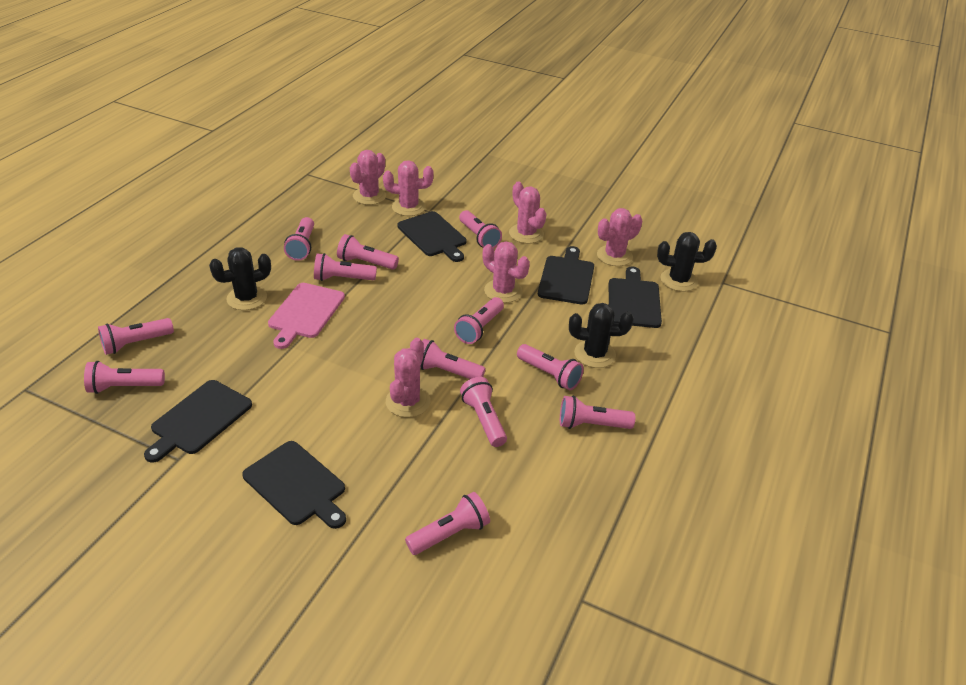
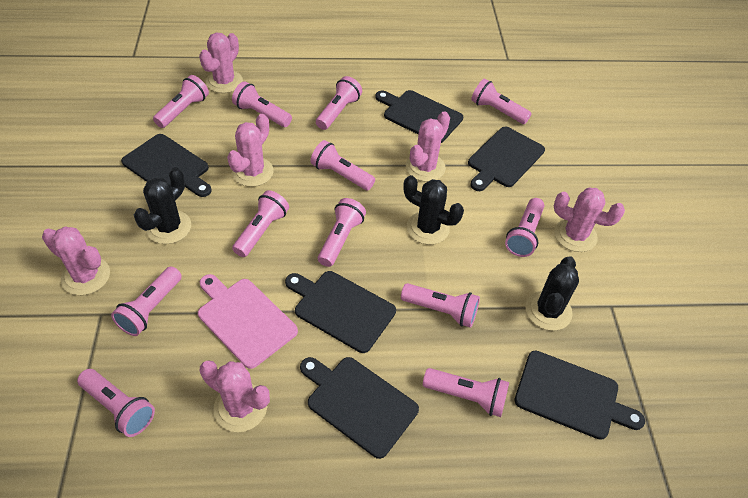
black cutting board: [144,380,252,463] [242,441,346,529] [397,211,466,262] [538,246,594,304] [609,267,662,328] = 5 -> [121,134,212,197] [285,271,396,353] [300,357,419,459] [375,90,463,143] [468,127,545,191] [514,350,645,440] = 6

